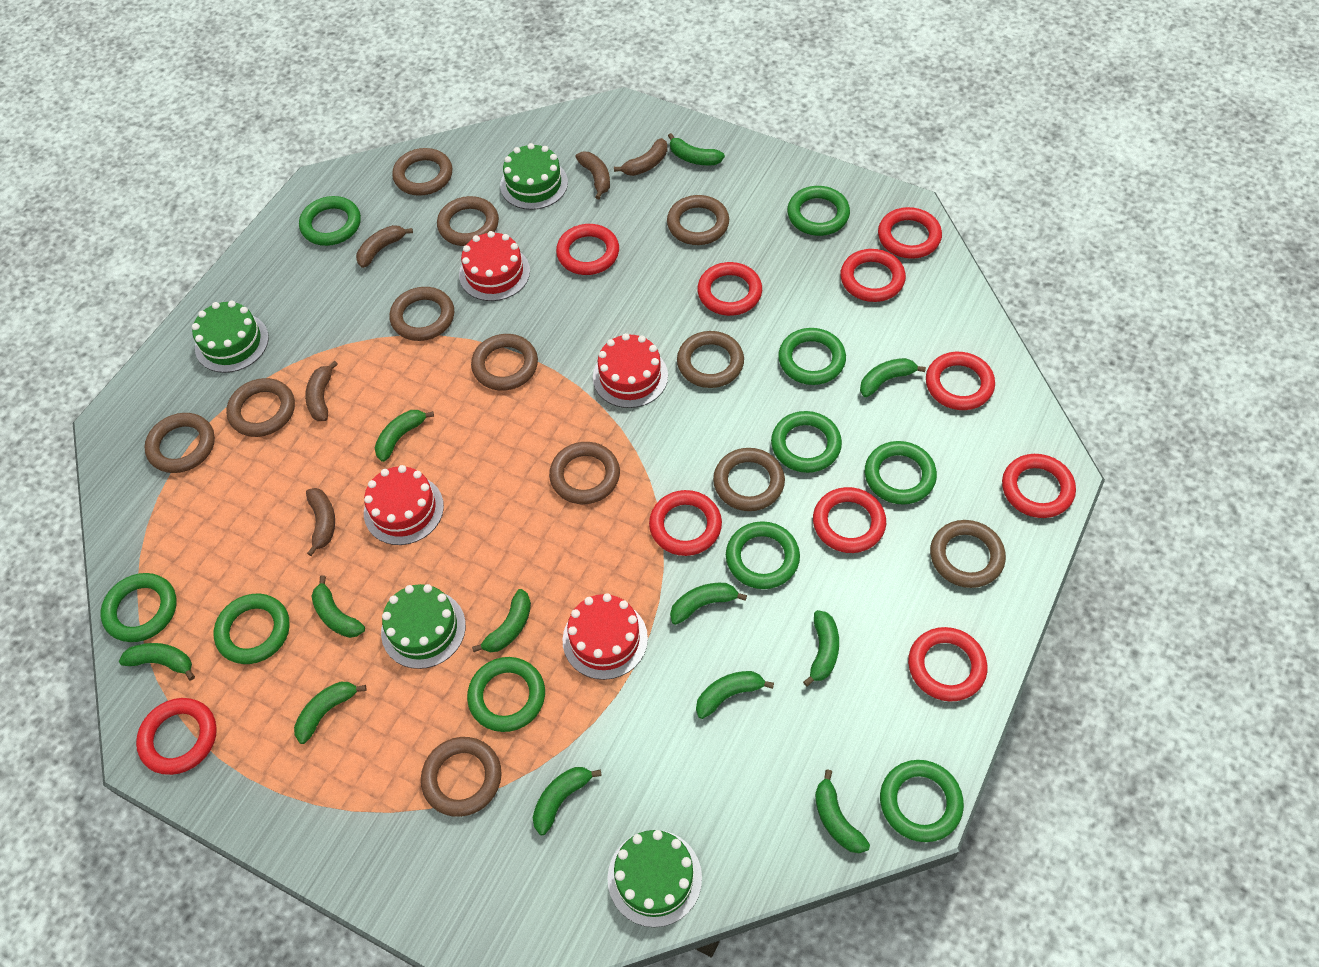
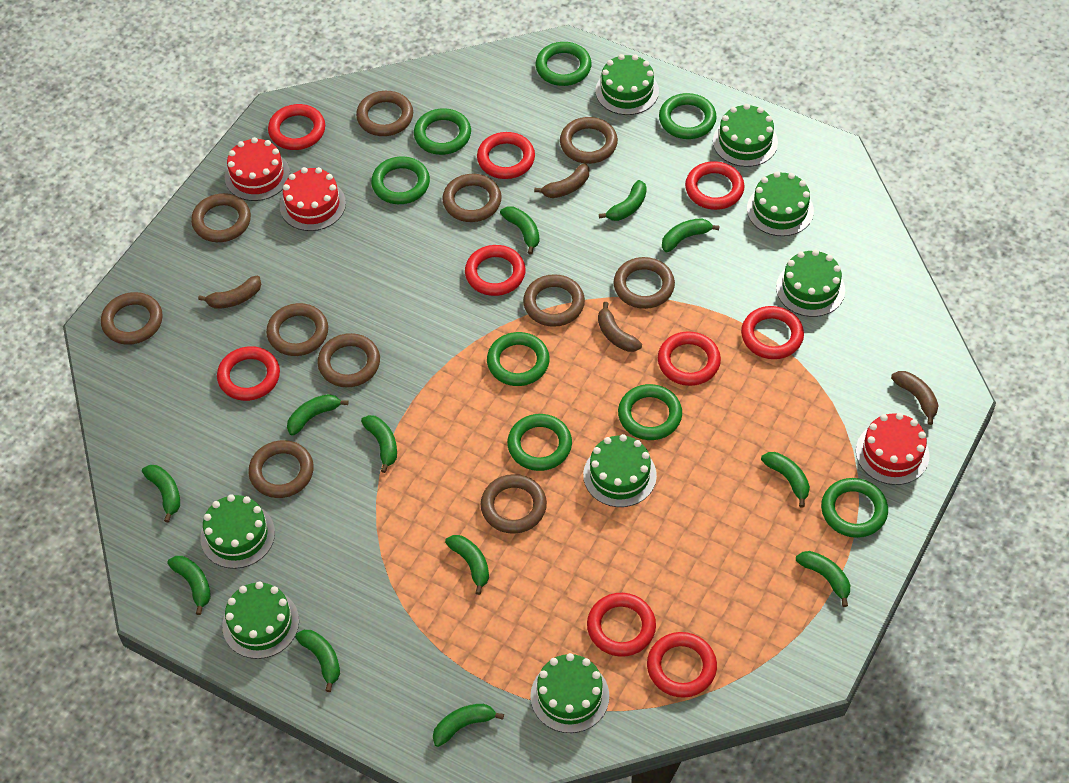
brown banana: [305,360,338,421] [306,488,335,556] [356,225,413,268] [575,152,610,199] [614,138,667,176] = 5 -> [198,276,261,309] [534,163,589,198] [598,302,642,352] [891,371,939,425] = 4
brown ring: [144,413,215,473] [226,378,295,437] [389,287,454,341] [392,148,452,196] [421,737,502,817] [437,196,499,246] [471,334,538,391] [549,442,620,504] [667,195,729,245] [677,331,744,388] [713,448,785,511] [930,520,1006,588] = 12 -> [101,292,163,345] [191,193,251,242] [248,440,314,498] [266,303,328,356] [317,333,380,387] [356,91,413,136] [442,174,502,222] [481,474,547,534] [523,274,585,327] [560,117,618,164] [614,257,675,309] = 11
green cake: [192,301,269,373] [381,584,466,669] [500,143,568,210] [607,830,702,927] = 4 -> [200,494,275,569] [222,581,299,659] [530,653,609,733] [583,434,657,507] [595,54,659,115] [713,104,778,167] [747,171,814,236] [776,249,845,317] = 8
green ring: [101,573,177,642] [214,594,290,664] [299,196,361,246] [467,657,545,732] [726,521,800,589] [771,411,842,473] [778,328,846,385] [787,186,850,236] [865,441,937,505] [880,760,964,842] = 10 -> [371,156,430,204] [414,108,471,155] [487,332,550,386] [507,414,572,471] [535,42,592,86] [618,384,682,440] [659,93,717,139] [821,478,888,538] = 8
red cake: [364,465,444,545] [459,231,530,301] [563,593,648,680] [593,333,668,408] = 4 -> [225,137,290,201] [280,167,346,231] [856,413,930,485] = 3
red ring: [136,698,217,775] [556,224,619,275] [649,490,722,556] [697,262,762,316] [813,487,886,553] [840,249,906,302] [878,207,942,259] [908,627,987,702] [926,352,995,410] [1002,454,1076,518] = 10 -> [217,346,280,401] [268,104,325,150] [465,245,526,296] [477,132,535,179] [587,593,656,657] [647,632,717,698] [658,331,721,386] [685,161,745,210] [741,306,804,359] = 9

